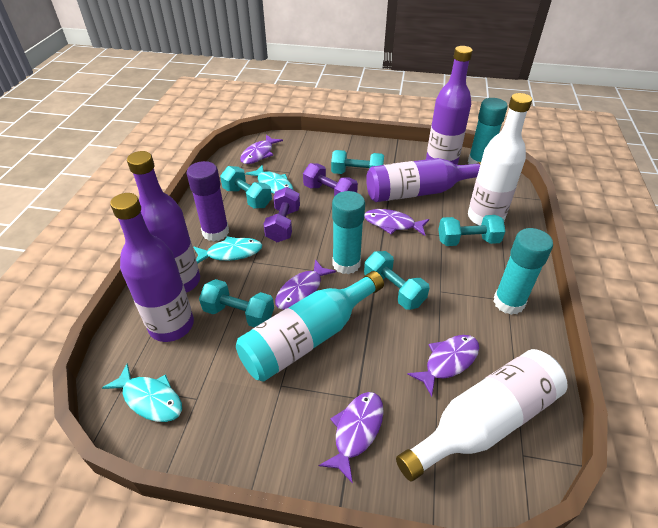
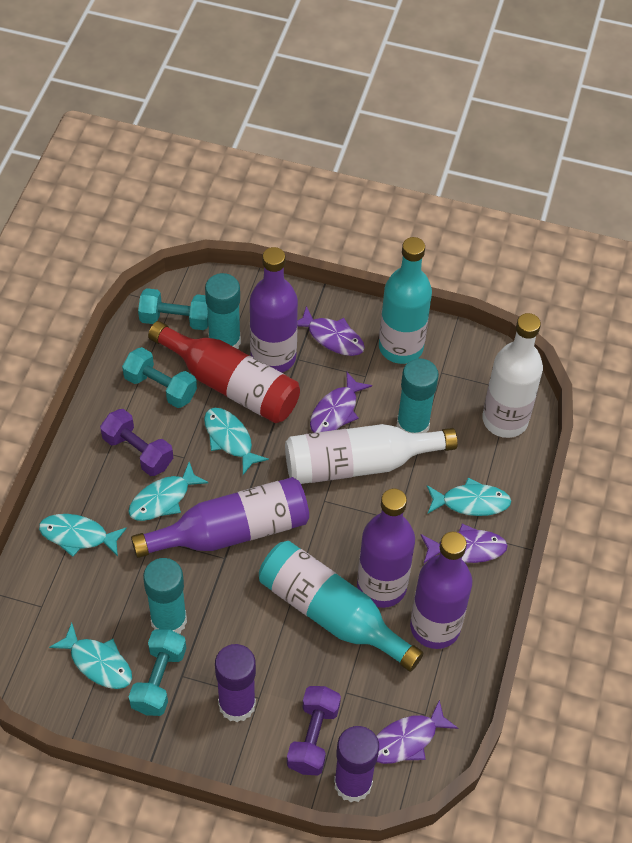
purple fish: [240,135,283,164] [275,259,336,310] [319,392,384,484] [364,209,429,236] [407,335,479,397] = 5 -> [297,306,365,356] [310,372,372,433] [376,699,458,764] [421,524,508,563] = 4
purple glue stick: [186,161,229,242] = 1 -> [215,644,256,722] [334,726,379,802] = 2
red bottle: none = 0 -> [148,321,300,423] = 1
turquoise bottle: [236,271,384,381] = 1 -> [259,541,423,672] [379,237,432,364] = 2
turquoise dumbbell: [199,279,274,327] [220,166,272,208] [331,150,384,174] [364,251,430,310] [438,215,505,246] = 5 -> [122,347,197,408] [129,629,186,716] [138,288,208,330] = 3
turquoise fish: [102,364,182,422] [193,236,262,264] [245,165,293,194] = 3 -> [39,514,127,557] [49,623,132,689] [128,462,208,521] [204,408,269,475] [427,478,511,516] = 5

